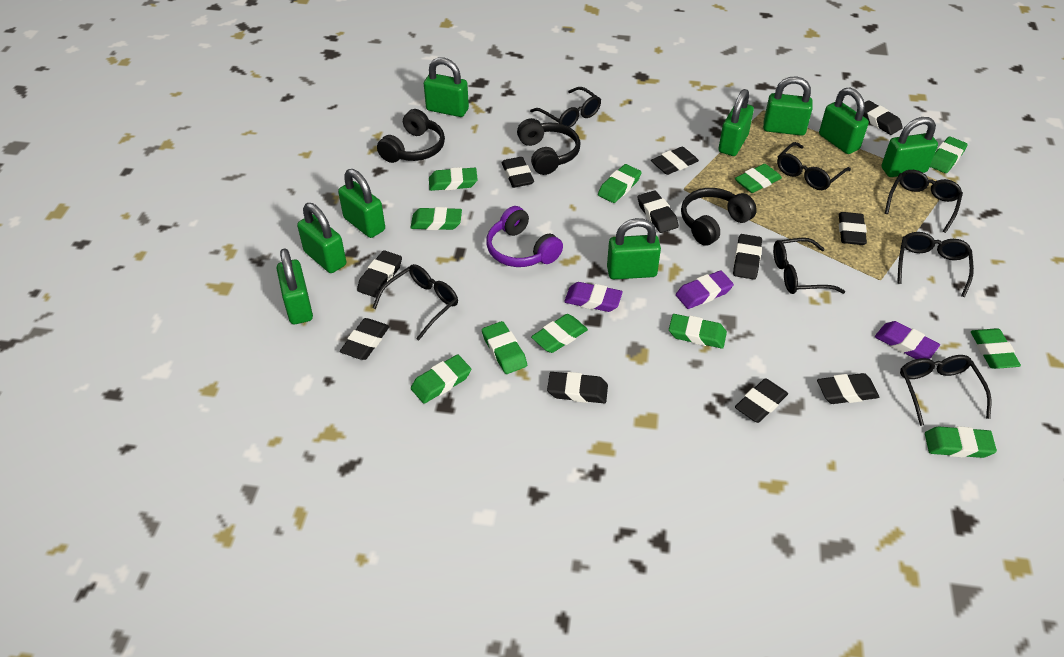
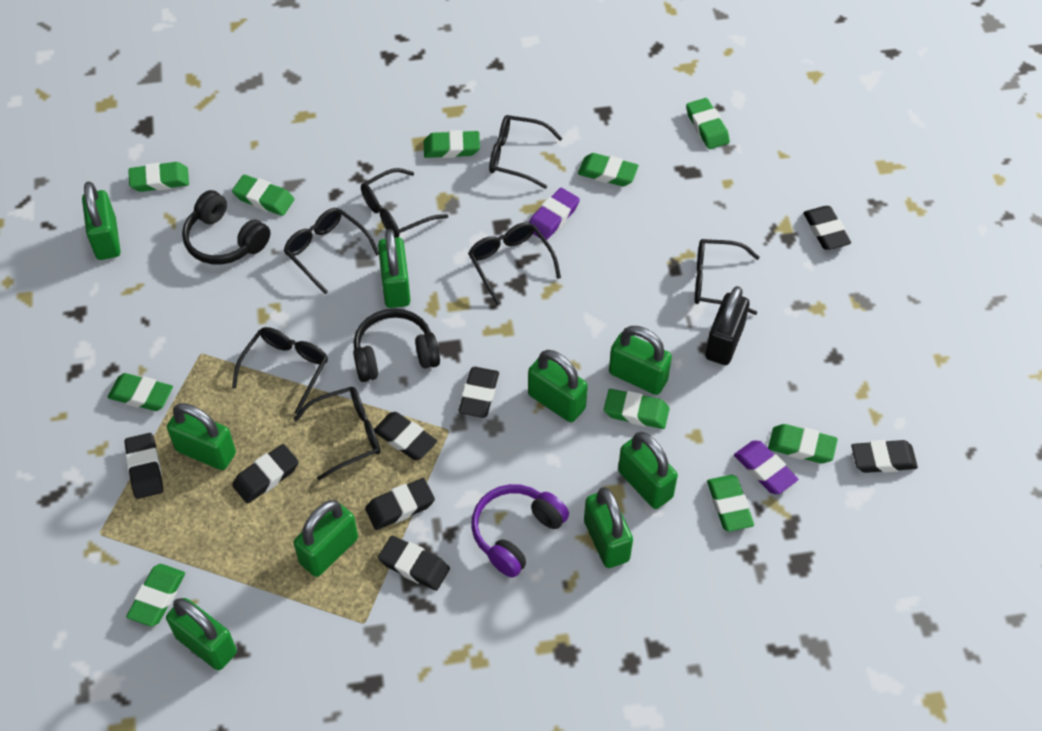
black eraser: [340,318,390,360] [357,250,402,298] [502,157,534,188] [547,372,608,403] [637,190,679,233] [651,147,699,175] [733,234,762,280] [735,378,788,423] [817,373,879,404] [839,212,867,245] [863,100,903,135] = 11 -> [124,433,163,499] [232,444,299,504] [365,478,435,530] [374,412,437,460] [378,535,450,591] [458,367,499,418] [803,206,851,250] [851,440,918,473] = 8
black headphones: [377,109,445,163] [517,118,580,175] [681,188,757,246] = 3 -> [182,190,271,265] [353,308,440,382] = 2
black padlock: none = 0 -> [705,286,750,365] = 1
green eraser: [411,207,462,230] [411,355,471,404] [429,167,478,191] [482,321,527,374] [531,314,588,353] [598,164,642,203] [669,314,727,349] [735,164,782,193] [925,426,997,458] [930,136,968,173] [971,328,1021,369] = 11 -> [108,373,173,411] [126,564,185,627] [128,162,189,192] [232,175,294,216] [424,130,480,158] [578,153,639,186] [604,389,670,429] [686,98,730,149] [707,475,754,532] [768,424,838,463] = 10
purple eraser: [564,282,623,312] [676,271,734,309] [875,321,940,359] = 3 -> [529,188,580,240] [734,440,798,494] = 2

